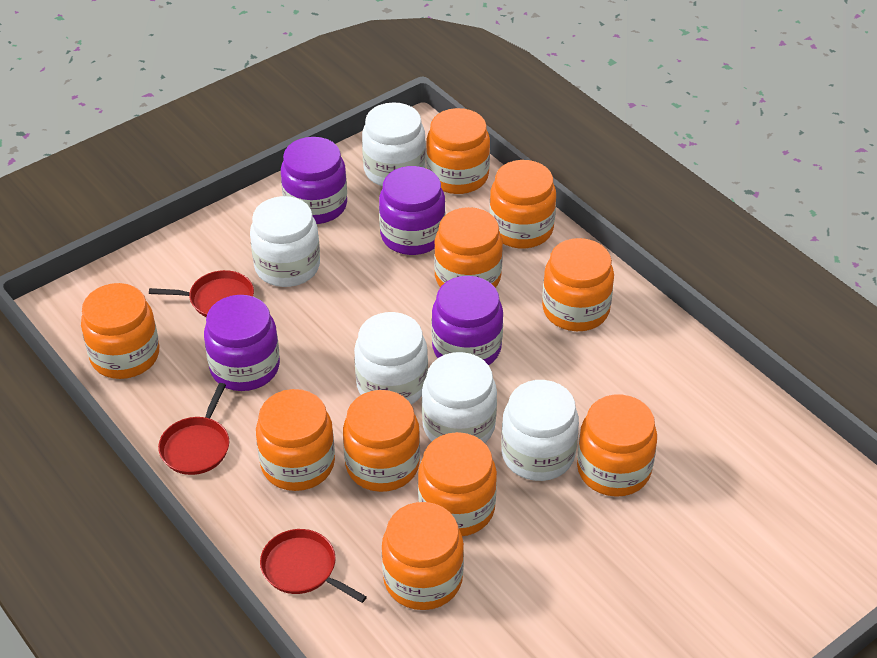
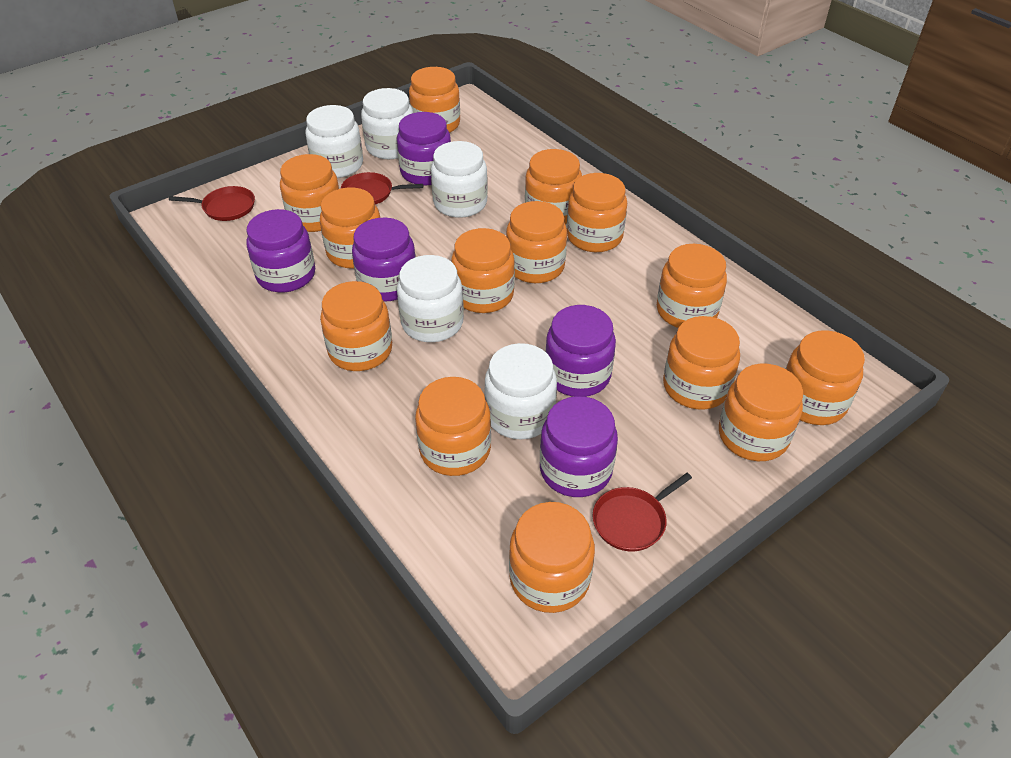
orange jar: [81,283,159,379] [256,389,335,491] [343,390,420,492] [382,502,464,610] [418,432,497,536] [426,108,490,194] [434,207,503,288] [489,160,556,248] [542,238,614,331] [577,395,657,497] = 10 -> [280,154,339,232] [320,188,380,269] [320,281,392,371] [409,67,460,133] [415,377,491,476] [451,228,515,313] [506,201,567,283] [509,502,595,613] [525,149,582,224] [567,173,627,252] [657,244,727,328] [663,316,740,410] [719,364,803,461] [786,330,865,425] = 14
purple jar: [204,295,280,391] [281,137,347,224] [379,166,446,255] [431,276,503,365] = 4 -> [246,209,315,293] [352,218,416,301] [397,112,451,186] [540,396,618,497] [545,305,616,397] = 5

